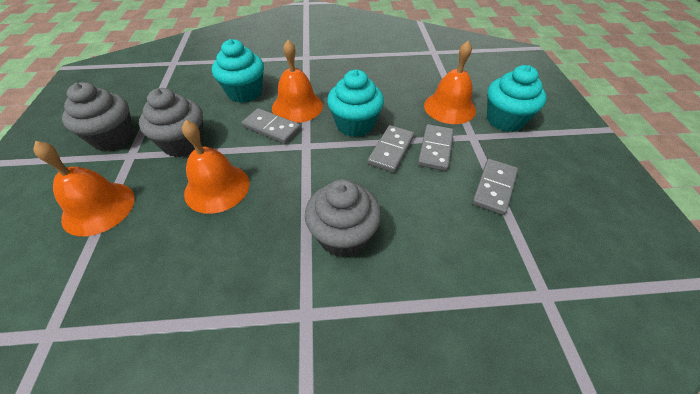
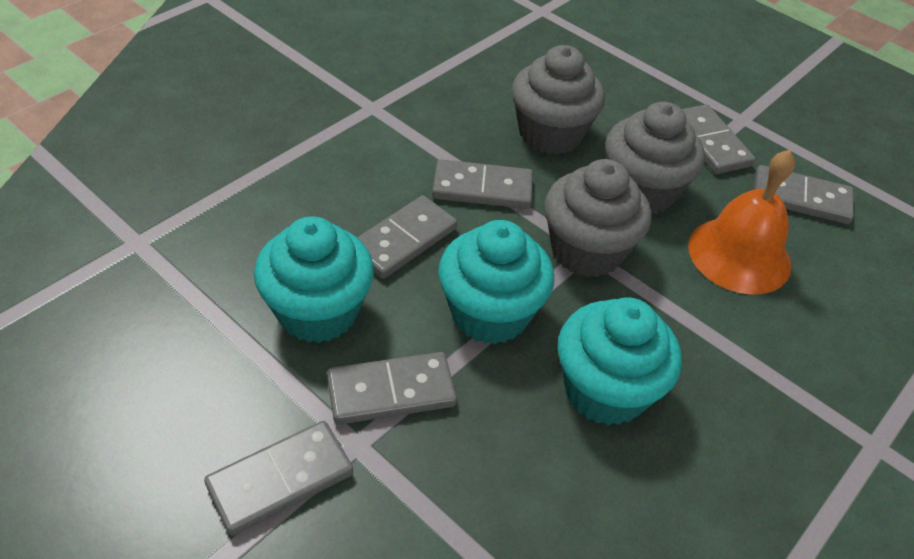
grey domino: [241,108,301,144] [367,125,414,173] [418,124,454,171] [472,159,518,215] = 4 -> [204,421,353,536] [327,352,457,425] [357,195,457,279] [432,159,533,209] [682,104,756,174] [754,165,854,224] = 6
orange bell: [33,141,135,236] [182,120,249,214] [272,40,323,123] [424,41,476,124] = 4 -> [688,150,795,295] = 1

